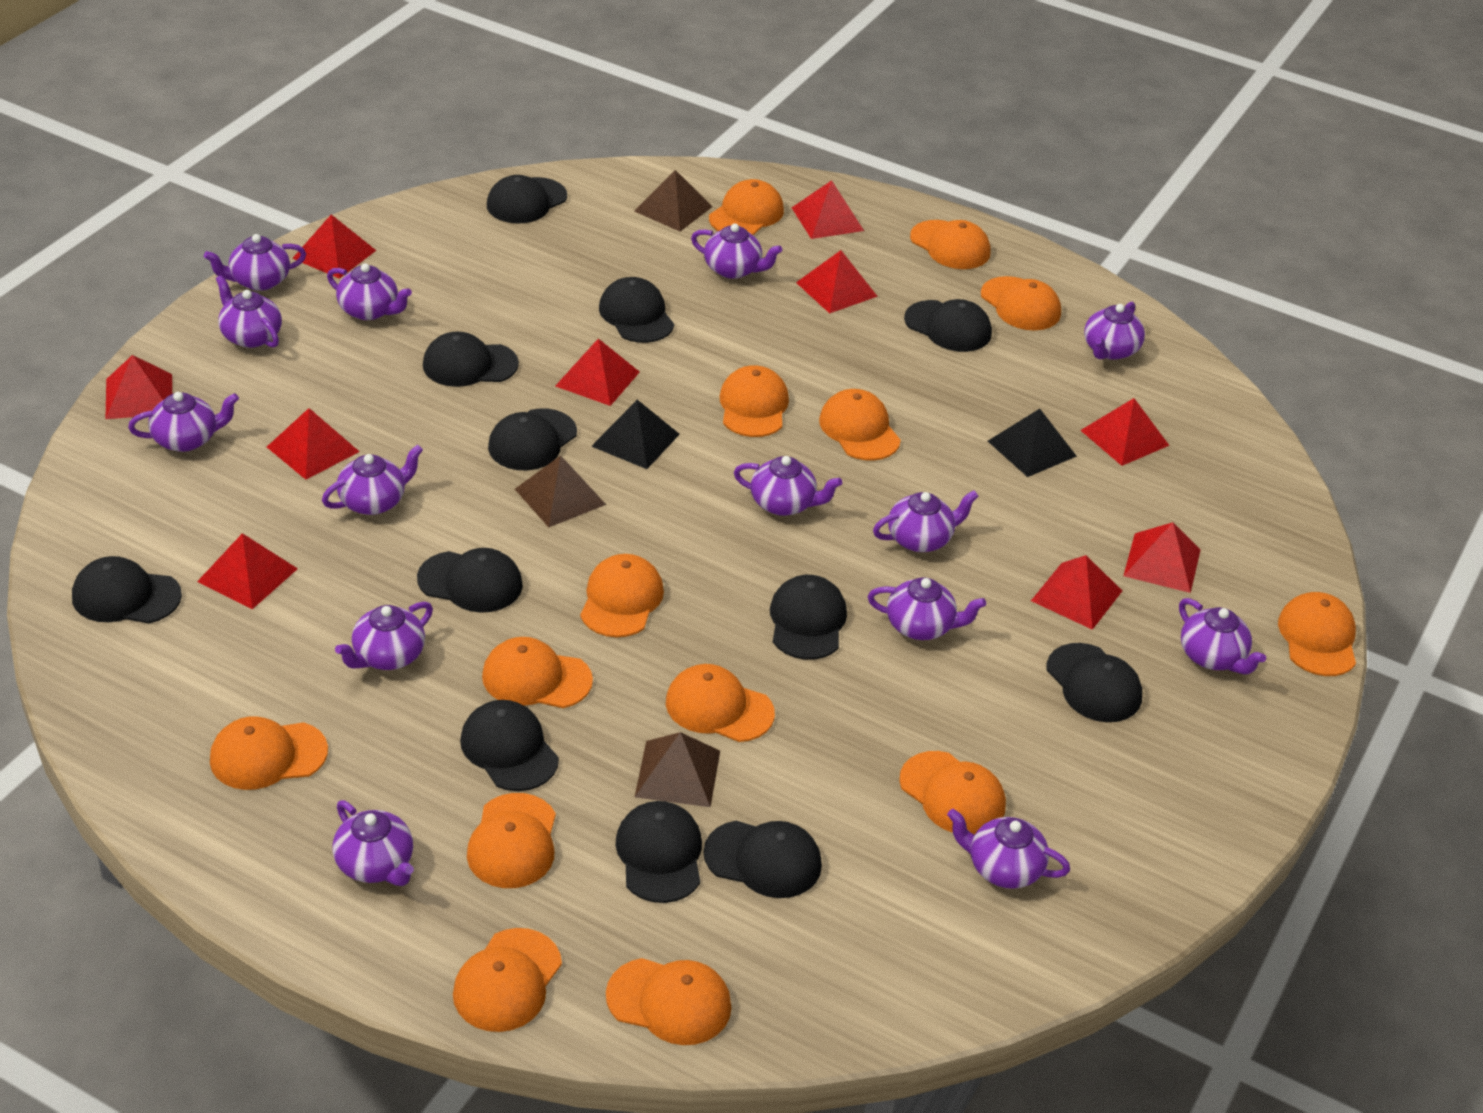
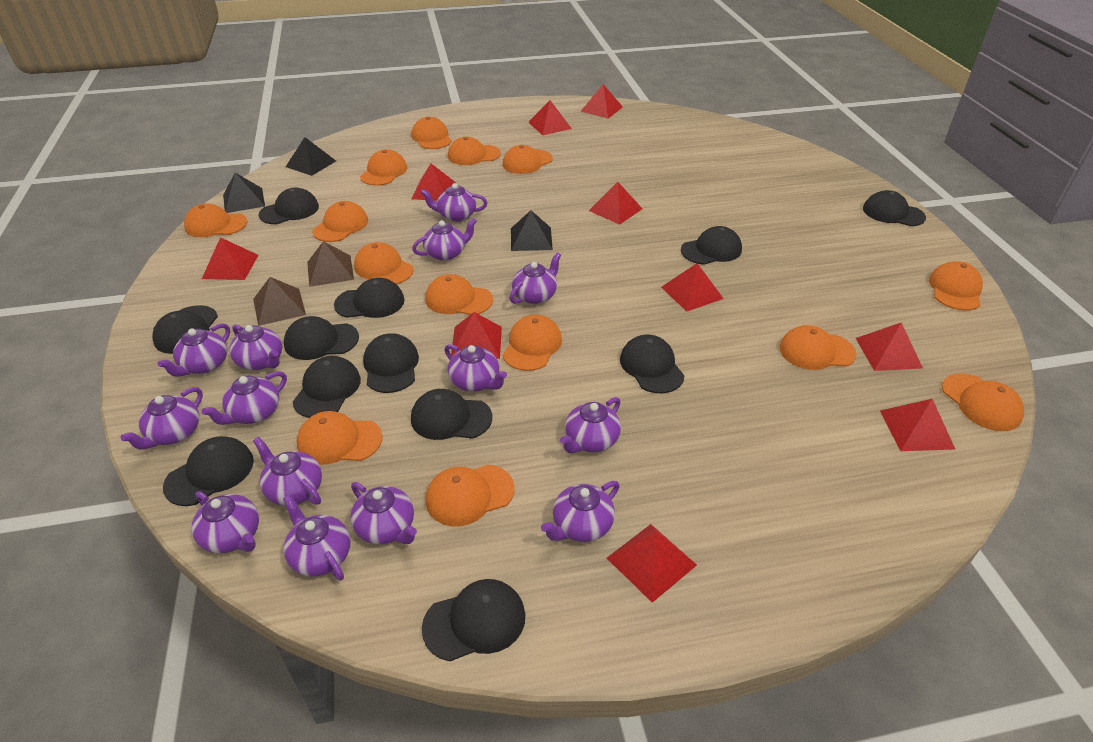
black pyramid: [591,400,680,469] [988,409,1077,477] = 2 -> [223,173,265,213] [286,137,336,176] [511,210,553,251] = 3
brown pyramid: [515,456,606,527] [634,170,713,231] [635,732,720,807] = 3 -> [253,277,306,326] [307,241,354,287] = 2

